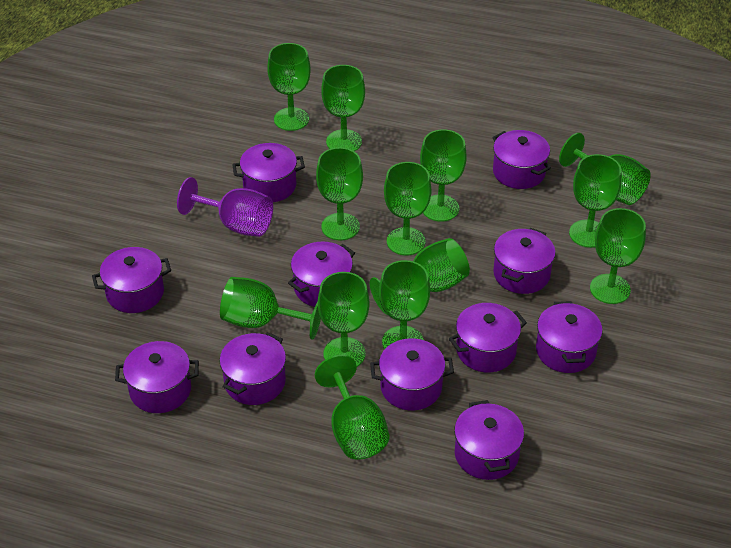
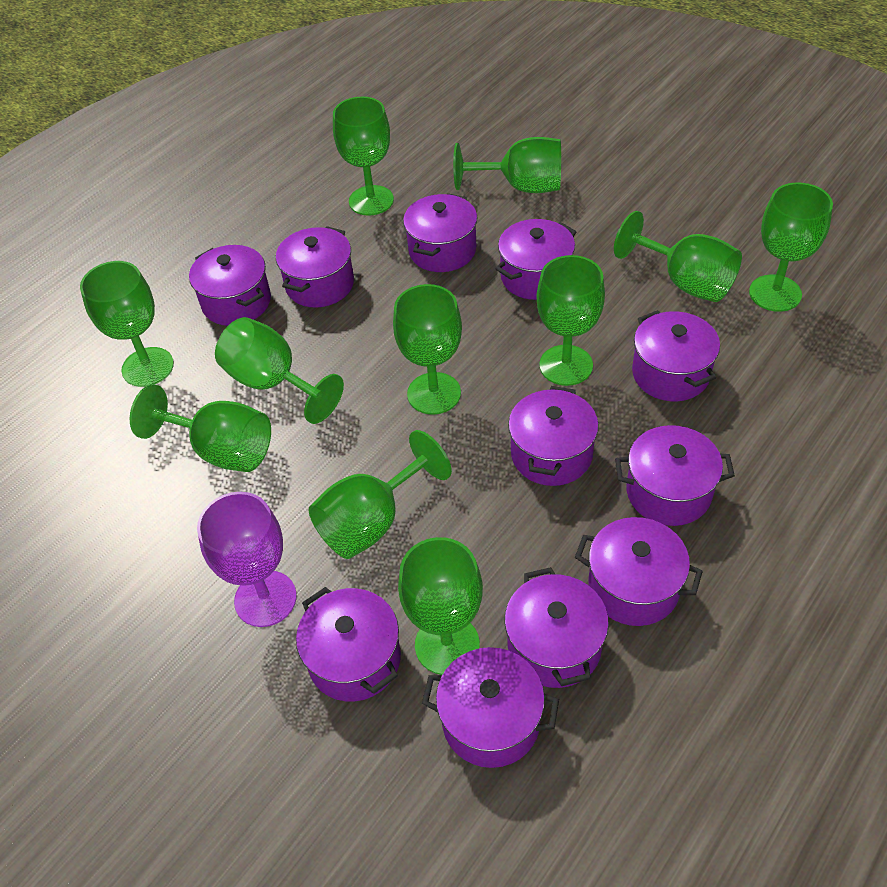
green goblet: [220,277,321,340] [267,43,310,131] [315,355,389,460] [316,147,363,241] [318,272,370,367] [321,65,365,151] [370,238,470,315] [379,260,430,350] [384,162,431,256] [420,129,467,222] [559,133,651,205] [569,154,621,248] [590,208,646,304] = 13 -> [80,261,174,387] [130,384,271,472] [215,317,344,424] [309,430,452,559] [333,96,394,216] [393,284,462,415] [398,537,483,675] [453,137,561,193] [536,255,605,386] [614,211,742,302] [749,183,833,312] = 11

